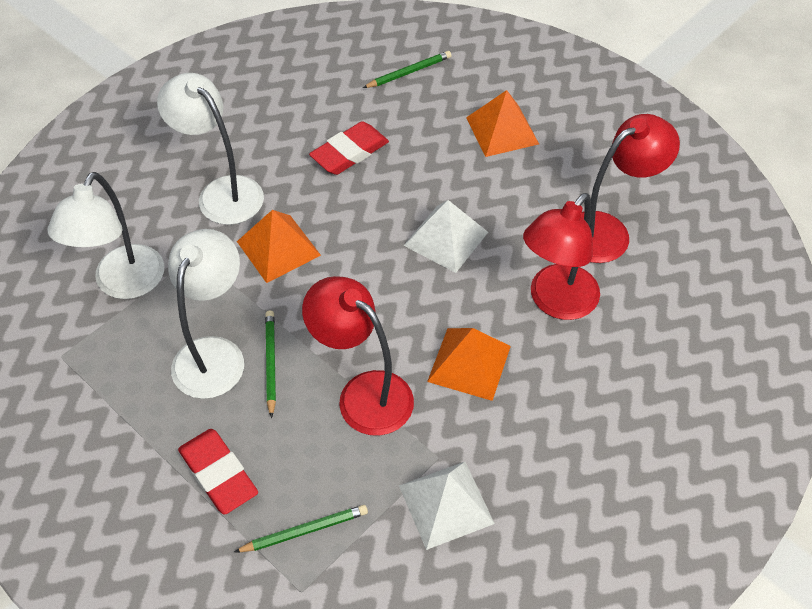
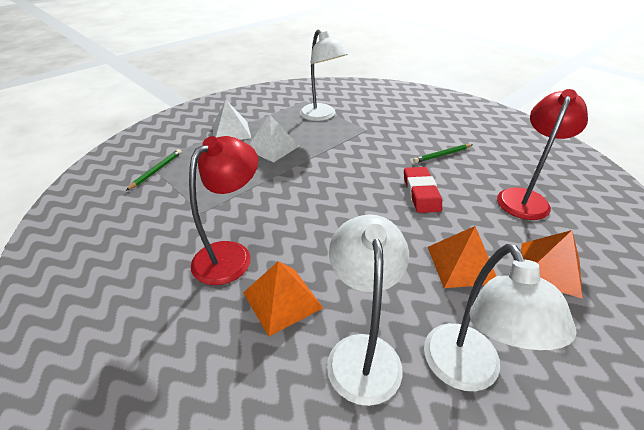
green pencil: [234,505,368,552] [265,311,276,418] [363,51,451,88] = 3 -> [126,149,182,191] [413,144,472,163] = 2
red eraser: [178,429,258,515] [309,121,389,175] = 2 -> [404,167,442,213] = 1
red lamp: [302,276,414,436] [523,193,600,320] [581,114,680,263] = 3 -> [189,136,258,285] [497,89,588,220] = 2

